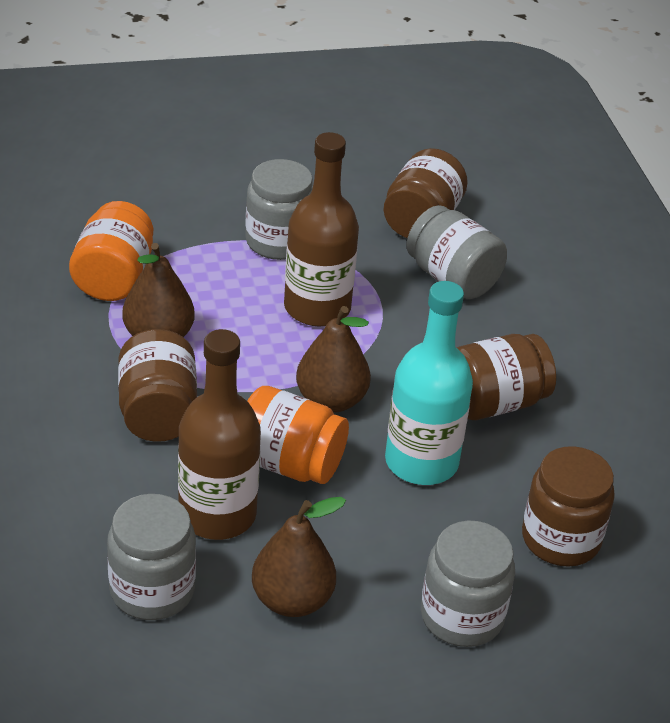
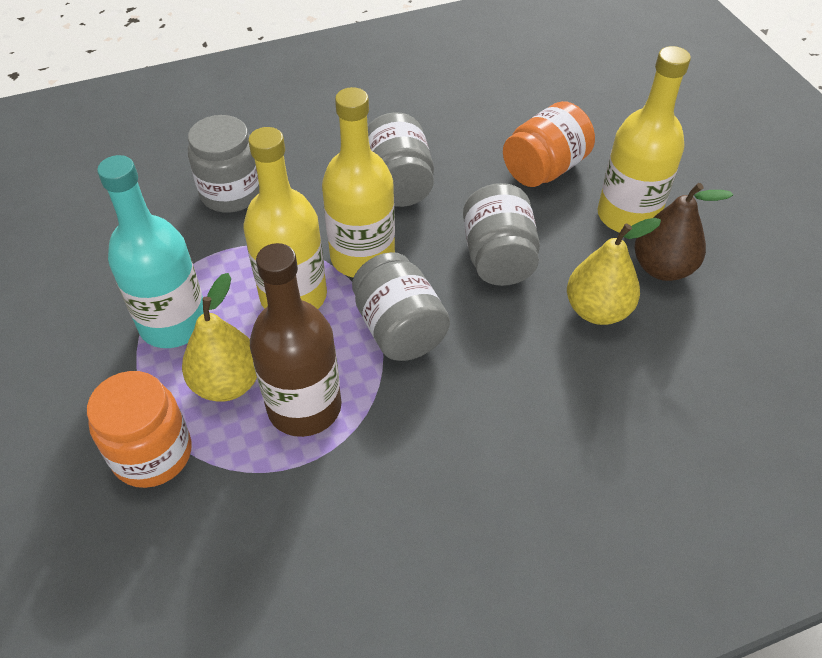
brown bottle: [178,329,261,540] [284,132,359,326] = 2 -> [250,243,342,437] = 1
brown jar: [118,329,197,442] [384,148,468,238] [457,334,556,420] [522,446,615,567] = 4 -> none = 0
brown pear: [122,243,195,337] [252,497,346,617] [296,306,371,413] = 3 -> [635,183,733,281] = 1
yellow bottle: none = 0 -> [243,127,327,309] [322,87,395,278] [598,46,691,233] = 3
yellow pear: none = 0 -> [182,273,257,402] [567,218,661,325] = 2

